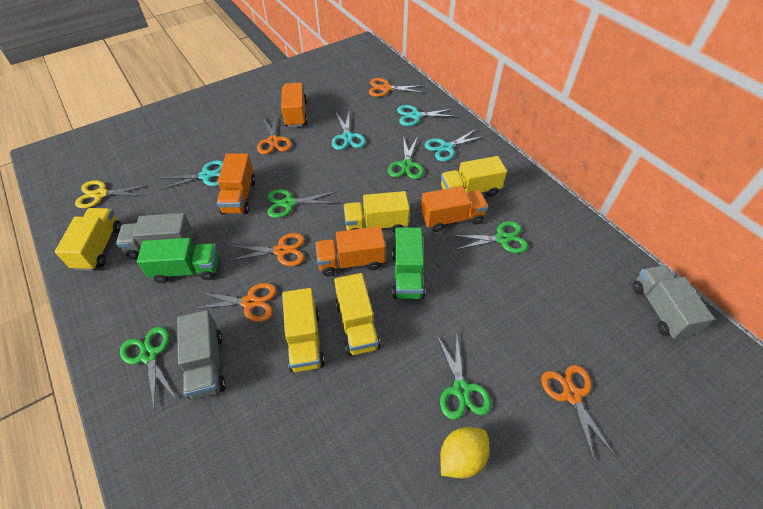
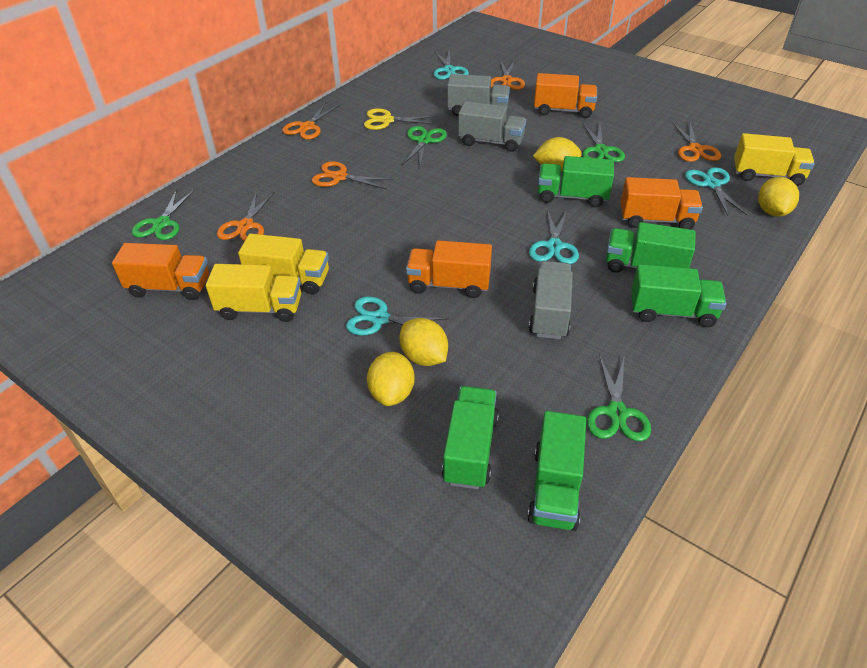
green scissors: [120,327,177,410] [267,189,335,218] [388,136,424,179] [437,335,491,420] [452,221,528,253] = 5 -> [132,189,194,240] [402,126,447,166] [582,124,625,162] [587,355,651,441] = 4
green truck: [137,238,219,283] [392,227,425,299] = 2 -> [442,386,499,489] [527,411,586,531] [538,156,614,207] [606,222,696,273] [631,264,726,327] = 5
yellow lemon: [440,427,490,478] = 1 -> [367,352,415,406] [399,318,448,366] [533,137,582,172] [758,177,799,217] = 4
yellow truck: [55,208,122,271] [282,288,325,372] [334,273,380,356] [344,191,410,233] [441,156,507,197] = 5 -> [206,264,301,322] [238,233,329,294] [734,133,815,186] = 3

